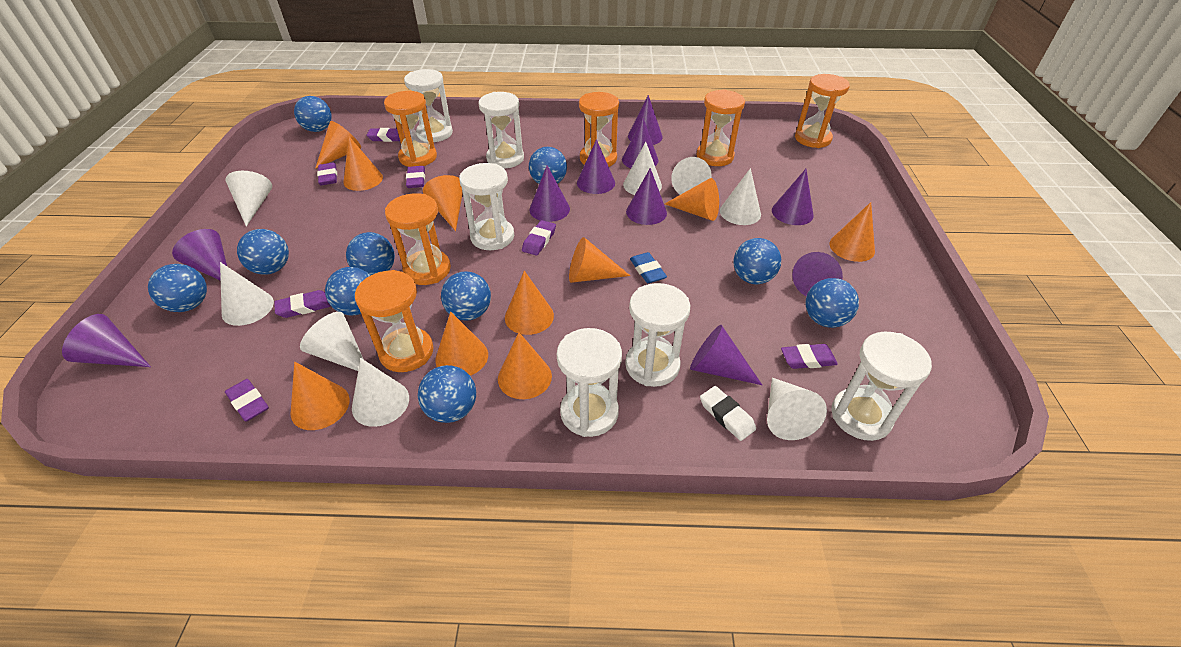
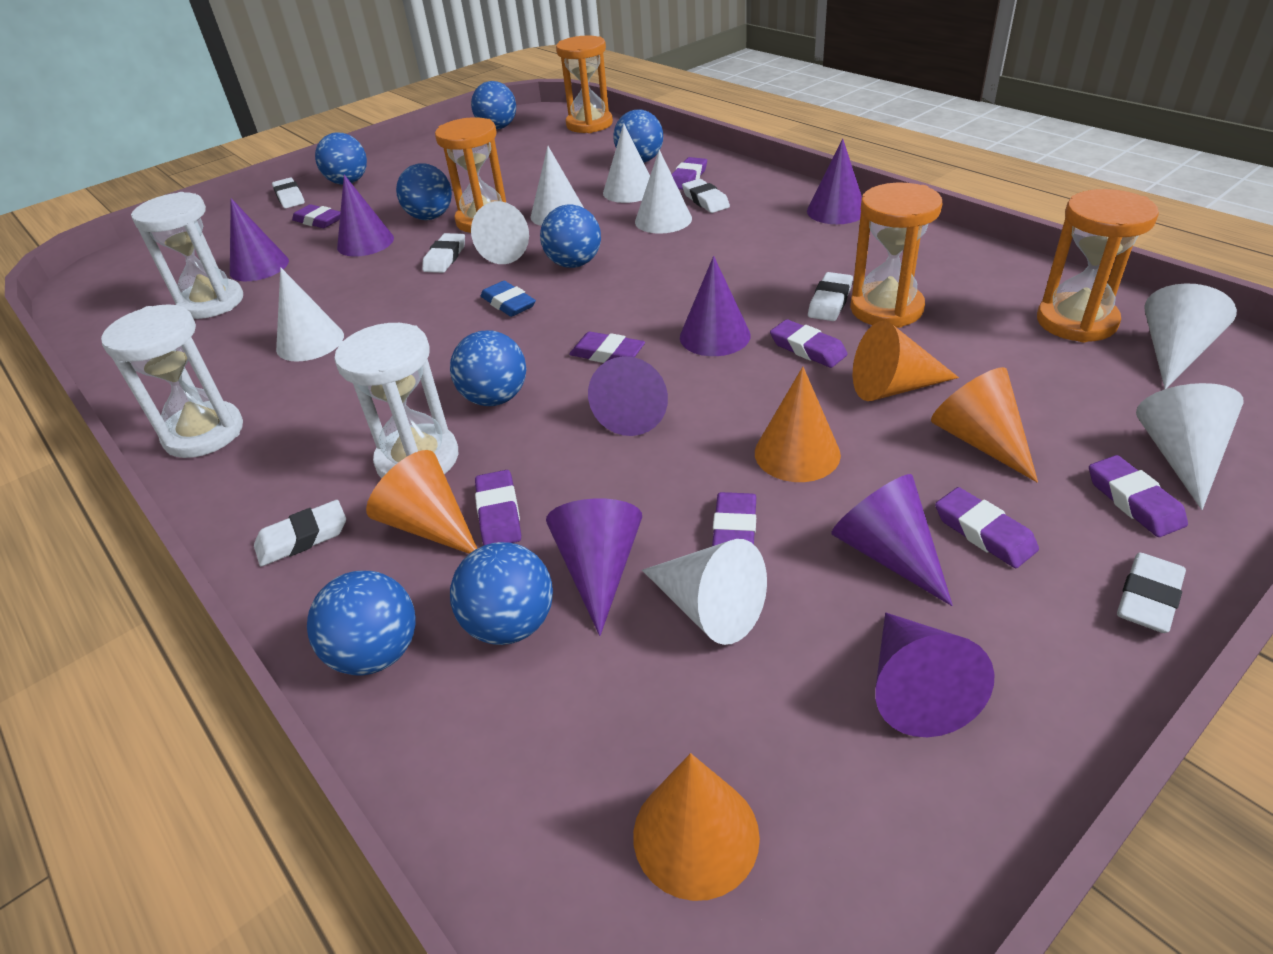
blue ball: [148,264,207,312] [237,229,289,275] [294,96,332,132] [325,267,371,316] [346,232,395,275] [418,365,476,423] [441,271,491,321] [529,147,567,184] [734,238,781,284] [805,278,859,328] = 10 -> [307,571,416,675] [315,132,367,185] [396,163,452,220] [450,330,526,406] [450,542,553,645] [471,81,516,130] [540,204,601,268] [613,109,663,163] = 8
orange cone: [291,362,350,430] [315,121,361,169] [343,137,383,191] [423,175,463,231] [435,312,488,376] [498,332,552,399] [505,271,554,335] [569,237,630,283] [665,178,719,221] [830,202,875,262] = 10 -> [366,450,477,554] [633,753,760,901] [755,367,841,482] [853,321,959,401] [931,367,1038,483] = 5
orange hourglass: [355,270,434,372] [384,91,437,167] [385,193,451,285] [579,92,619,167] [696,89,745,166] [795,74,850,148] = 6 -> [435,117,506,233] [556,36,613,133] [850,183,942,328] [1037,189,1159,342] = 4
purple cone: [62,314,151,367] [172,229,227,281] [529,165,570,222] [577,139,615,194] [622,118,658,168] [626,168,667,225] [628,95,663,145] [690,325,762,385] [772,169,814,225] [792,252,843,296] = 10 -> [230,198,289,281] [337,175,394,257] [546,498,642,636] [588,356,668,436] [680,256,751,356] [807,138,862,224] [831,474,953,606] [875,612,995,737] = 8
purple eraser: [225,379,269,422] [274,290,331,318] [317,162,337,185] [366,128,400,142] [406,166,425,188] [522,220,556,255] [781,344,838,369] = 7 -> [292,204,340,228] [475,470,521,545] [569,332,645,363] [672,157,707,190] [712,492,756,546] [770,319,848,368] [935,487,1039,568] [1089,455,1188,537] = 8
white eraser: [700,386,756,441] = 1 -> [254,500,346,566] [272,178,305,208] [422,233,465,273] [682,179,730,213] [808,272,853,321] [1117,553,1186,633] = 6
white hourglass: [404,69,453,142] [459,163,514,250] [479,92,524,168] [557,328,622,437] [625,283,690,387] [831,331,932,441] = 6 -> [101,304,243,458] [131,192,243,319] [334,323,458,478] = 3

